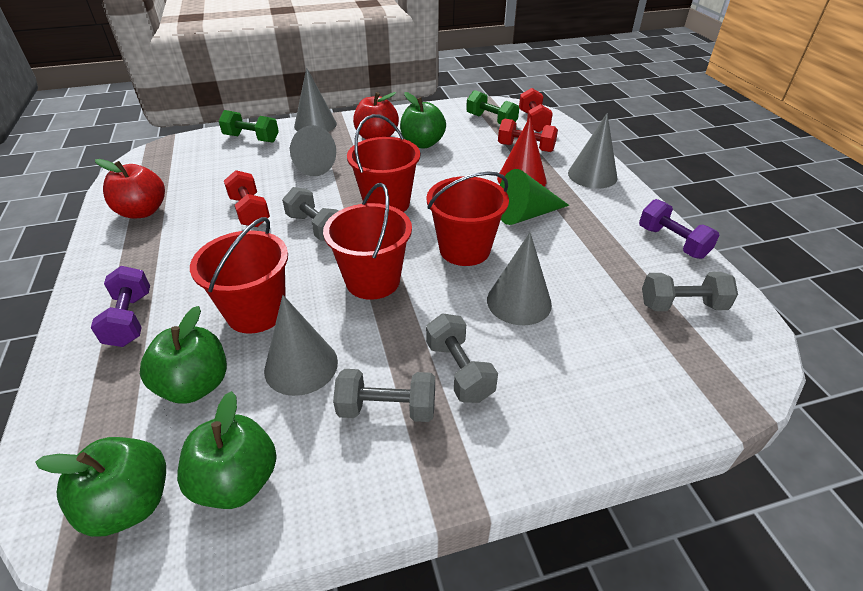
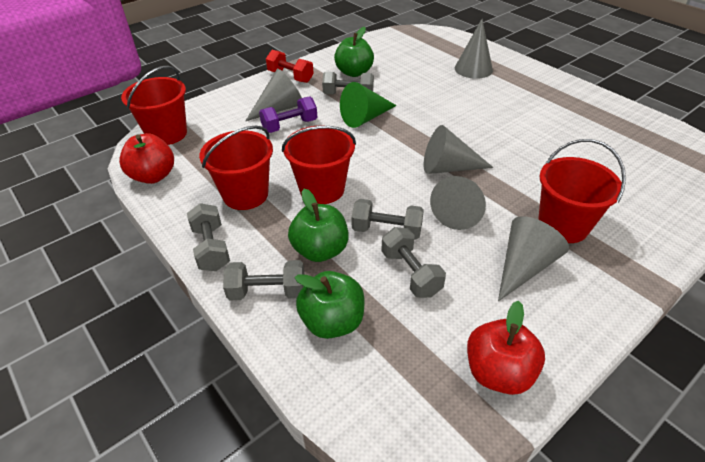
green apple: [35,437,166,537] [140,306,227,404] [177,391,277,509] [400,92,446,149] = 4 -> [288,189,349,262] [294,271,365,339] [334,27,374,77] = 3
green dumbbell: [219,110,279,142] [466,90,519,124] = 2 -> none = 0
grey dumbbell: [282,187,338,241] [333,369,435,422] [426,313,498,403] [642,272,738,311] = 4 -> [187,203,230,271] [223,260,304,300] [322,72,374,94] [351,199,424,240] [381,227,446,298] = 5
purple dumbbell: [91,266,150,347] [639,199,720,259] = 2 -> [259,96,317,133] = 1
red cone: [497,117,546,186] = 1 -> none = 0
red dumbbell: [224,170,270,227] [498,118,558,152] [519,88,553,132] = 3 -> [266,50,314,83] = 1

